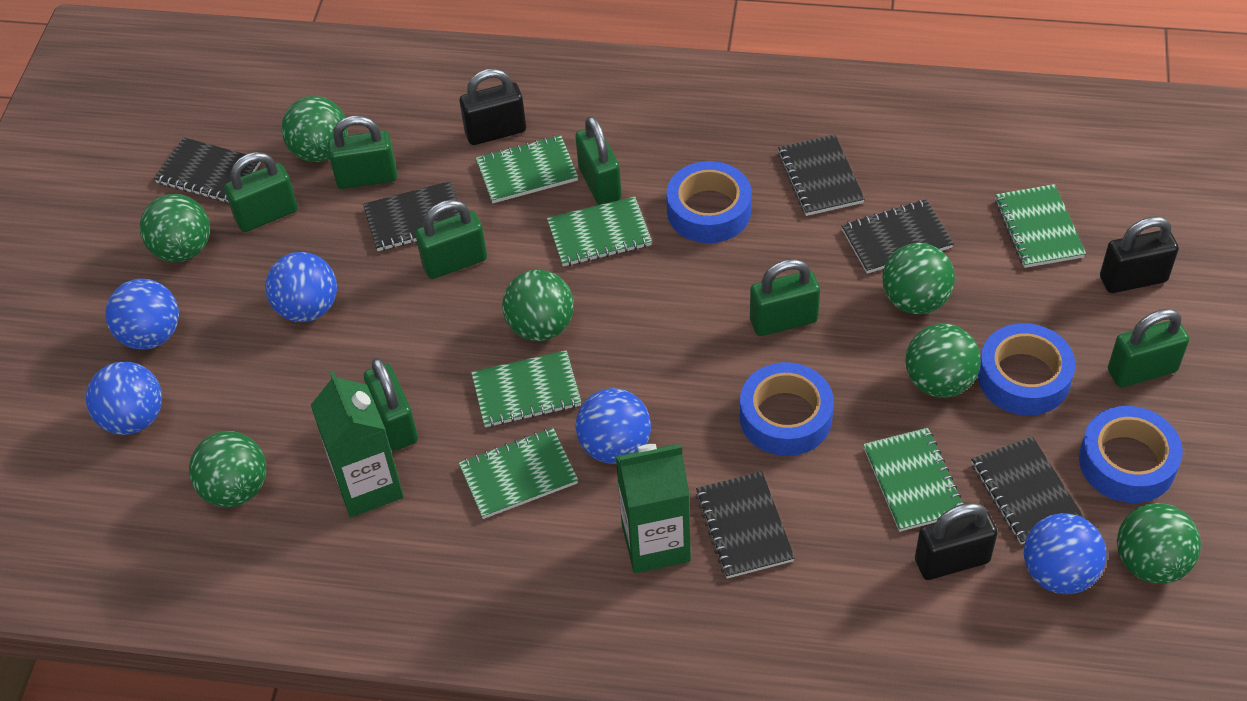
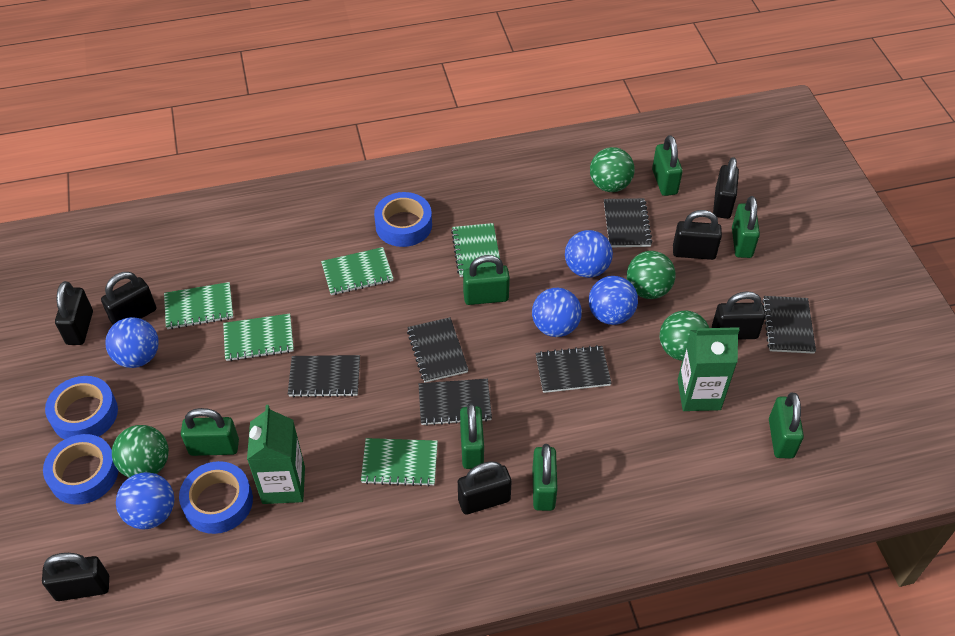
black padlock: [460,68,526,145] [915,503,998,580] [1100,216,1179,293] = 3 -> [42,553,109,601] [55,281,93,345] [101,272,156,325] [458,461,511,515] [673,210,722,260] [712,291,766,340] [713,157,739,219] = 7
green ball: [140,194,210,262] [189,431,266,507] [281,96,348,162] [502,270,574,341] [882,243,955,315] [905,324,981,398] [1117,503,1201,584] = 7 -> [112,425,169,478] [590,147,635,192] [627,251,676,299] [660,311,709,361] = 4
green notebook: [459,428,578,519] [471,350,581,427] [476,135,578,203] [547,197,652,266] [863,428,965,532] [995,184,1086,268] = 6 -> [164,282,233,329] [223,314,294,361] [321,247,394,295] [361,438,438,487] [451,223,500,277] = 5

